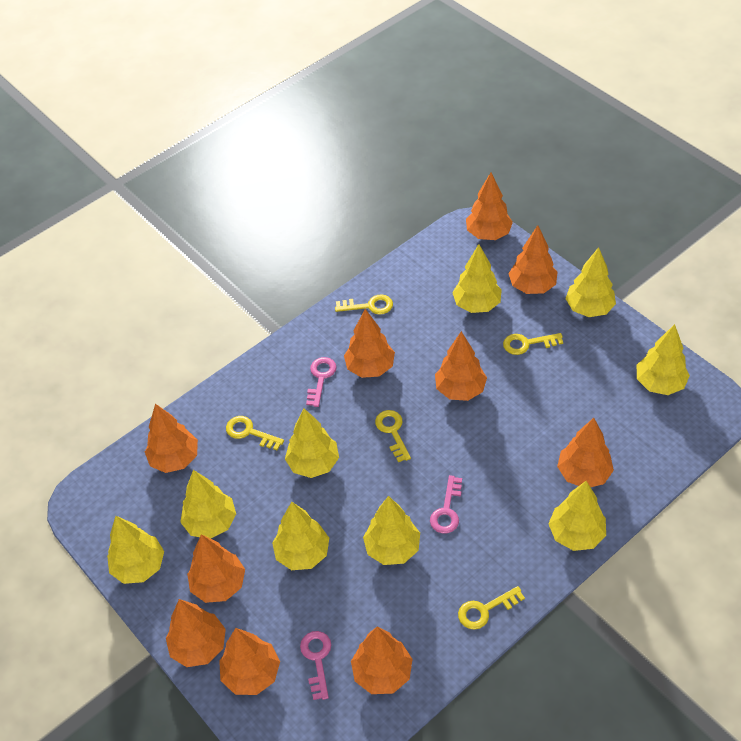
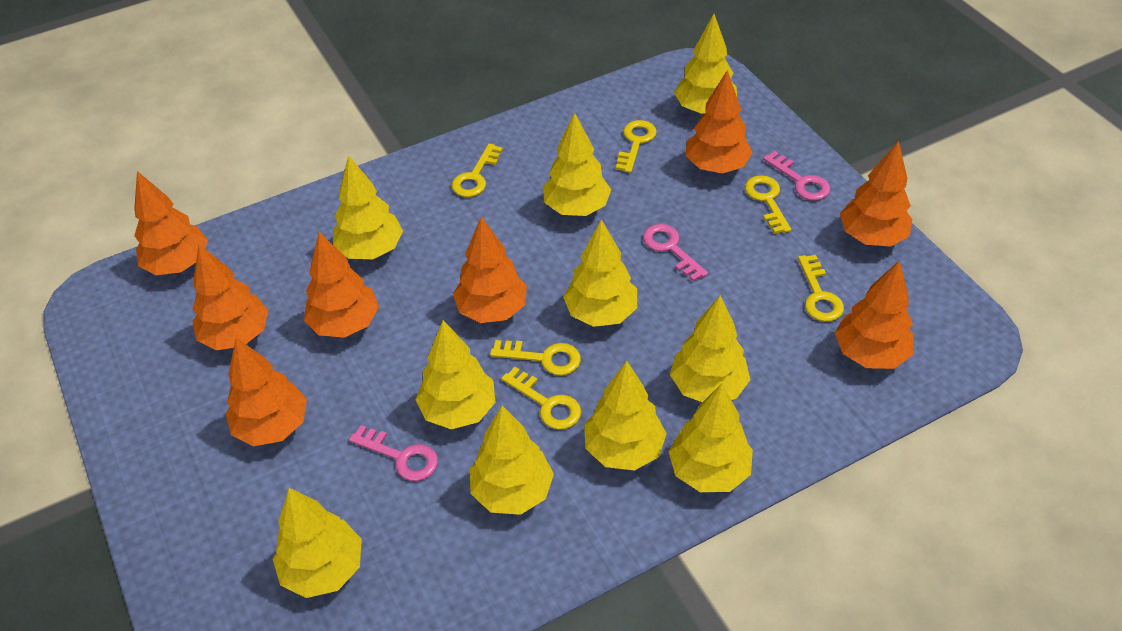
orange tree: [145,404,198,473] [166,599,226,667] [187,534,245,603] [219,628,280,695] [344,309,395,378] [351,627,413,694] [435,331,487,401] [466,172,513,240] [508,225,557,294] [557,418,614,487] = 10 -> [134,171,208,275] [192,244,268,350] [226,338,307,446] [304,231,379,338] [453,216,527,323] [686,70,753,173] [835,260,913,369] [840,141,912,247] = 8
yellow key: [226,416,284,450] [335,294,393,315] [375,410,411,462] [458,586,525,630] [503,333,563,355] = 5 -> [452,143,503,197] [490,340,581,376] [501,367,581,429] [616,120,657,173] [745,175,791,234] [798,255,844,322] = 6
yellow tree: [107,516,164,584] [180,470,236,539] [272,502,329,570] [285,408,339,478] [363,496,420,565] [452,244,502,313] [549,481,606,551] [565,247,616,317] [637,324,690,395] = 9 -> [273,488,362,598] [333,155,403,259] [415,320,495,429] [470,405,554,515] [543,113,611,216] [563,219,637,327] [584,361,667,471] [668,383,753,492] [670,295,750,402] [674,14,737,114] = 10

